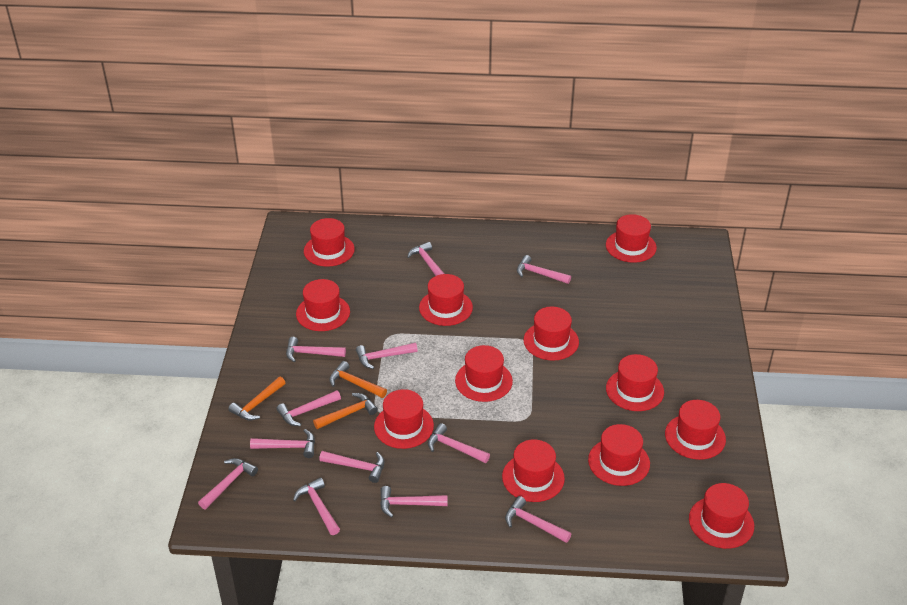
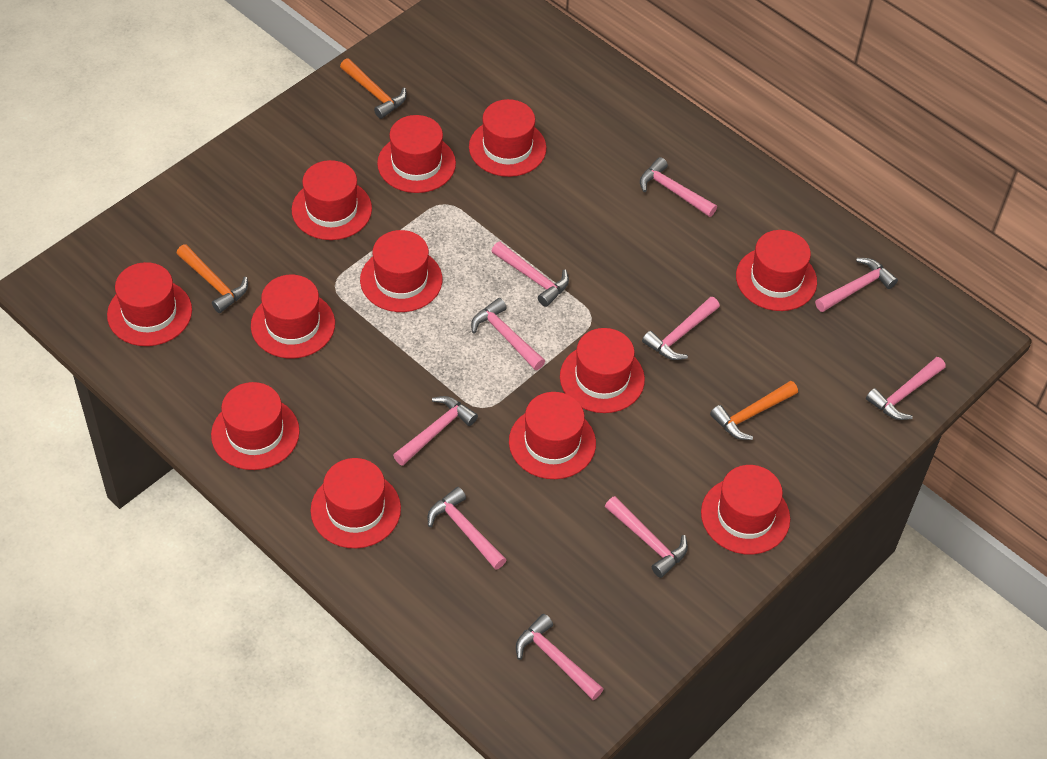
pink hammer: [198,458,258,509] [250,429,315,458] [276,390,341,426] [286,337,346,362] [293,477,340,535] [319,451,384,483] [356,343,418,369] [380,486,447,517] [407,242,444,276] [428,423,490,463] [505,496,571,543] [517,255,571,284] = 12 -> [393,396,478,466] [428,487,506,570] [471,298,545,370] [492,242,569,307] [516,614,603,700] [605,496,688,578] [640,157,717,217] [642,297,720,360] [815,258,898,312] [866,357,946,420] = 10

